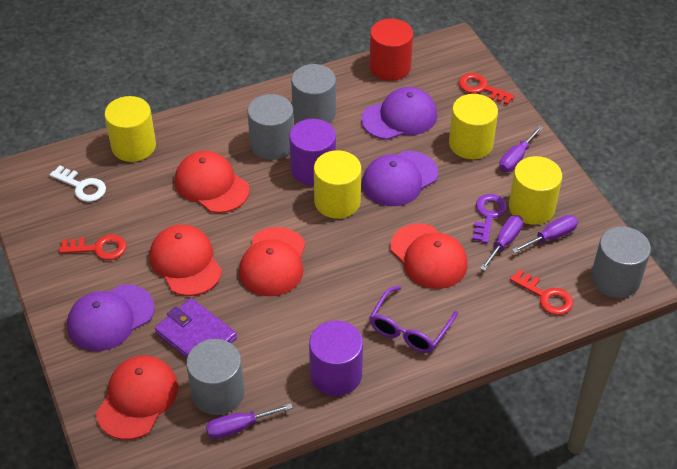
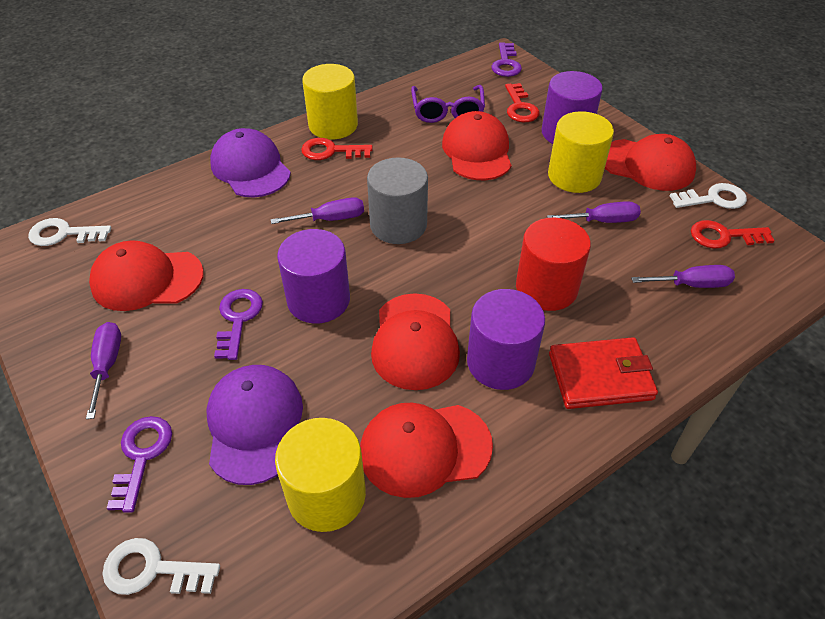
grey cylinder: [186,339,244,415] [247,94,294,160] [291,64,336,124] [591,227,651,298] = 4 -> [367,157,428,244] = 1
purple cap: [67,284,155,351] [361,87,437,140] [362,151,438,206] = 3 -> [206,365,303,485] [210,128,291,198] = 2
purple cylinder: [289,119,336,185] [309,321,363,396] = 2 -> [277,229,350,324] [467,289,545,390] [542,71,603,144] = 3
purple key: [472,194,507,243] = 1 -> [107,416,172,513] [214,289,263,360] [491,42,522,77] = 3
purple wallet: [155,298,237,358] = 1 -> none = 0
red wallet: none = 0 -> [549,337,658,409] = 1
white key: [50,166,106,202] = 1 -> [28,218,111,246] [103,538,220,595] [670,183,747,209] = 3
yellow cylinder: [105,96,156,162] [314,150,361,219] [449,94,498,159] [509,156,562,225] = 4 -> [275,418,366,532] [302,64,358,140] [548,111,614,193] = 3

